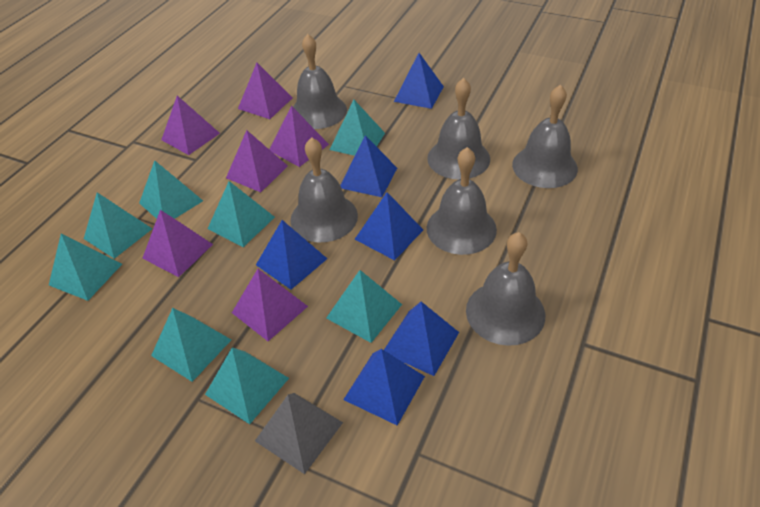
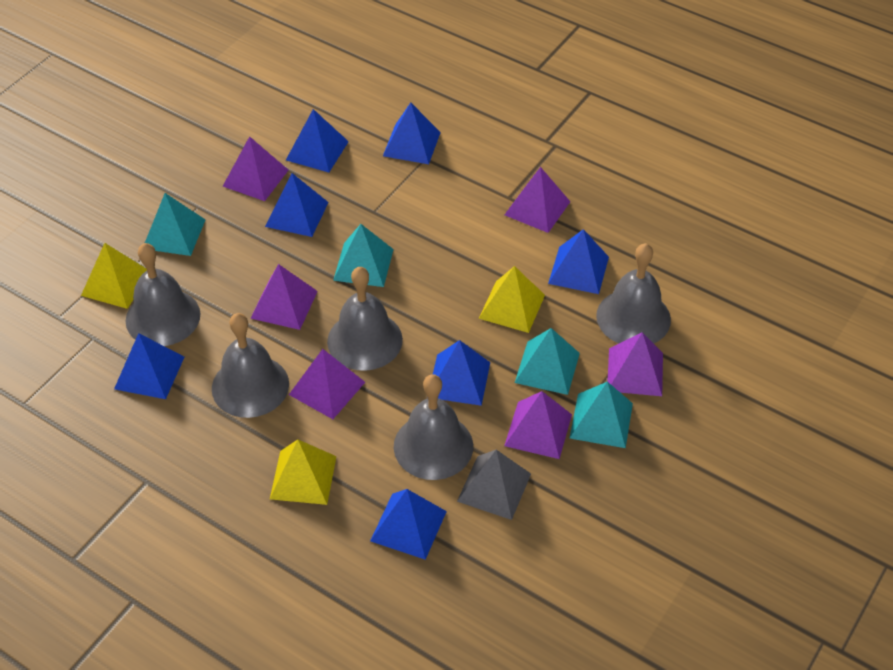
blue pyramid: [256,220,327,290] [340,135,397,197] [343,349,425,426] [355,192,423,260] [384,302,459,376] [394,53,444,109] = 6 -> [114,333,184,399] [265,173,329,237] [286,109,349,172] [370,489,447,560] [383,103,441,164] [427,340,490,406] [548,229,609,294] = 7
grey bell: [290,137,358,242] [293,34,347,129] [427,78,490,179] [427,147,497,255] [466,232,545,346] [512,85,578,188] = 6 -> [126,243,201,346] [212,313,289,418] [327,267,403,371] [394,374,473,480] [596,243,671,343] = 5
turquoise pyramid: [49,234,122,301] [84,193,152,259] [139,160,203,219] [151,308,231,382] [205,348,289,424] [208,181,275,247] [326,270,402,343] [330,100,385,156] = 8 -> [145,193,206,256] [333,224,394,287] [515,328,580,395] [570,382,633,448] = 4
yellow pyramid: none = 0 -> [81,243,147,309] [270,439,336,505] [479,266,545,333] = 3

